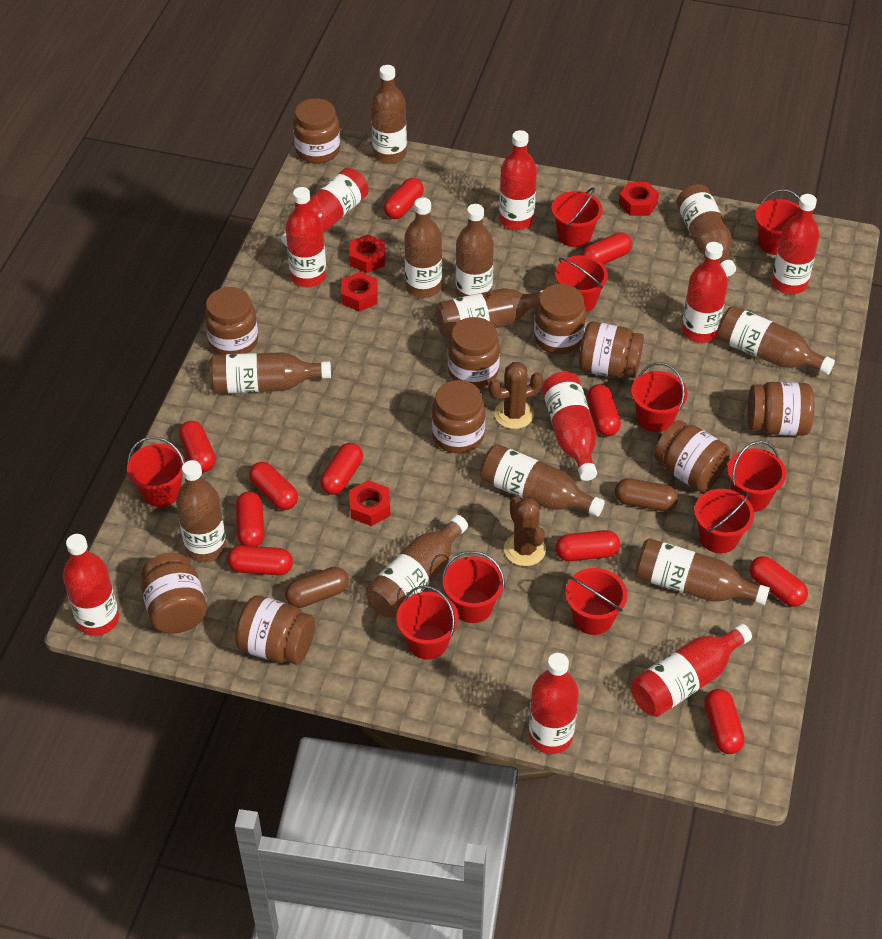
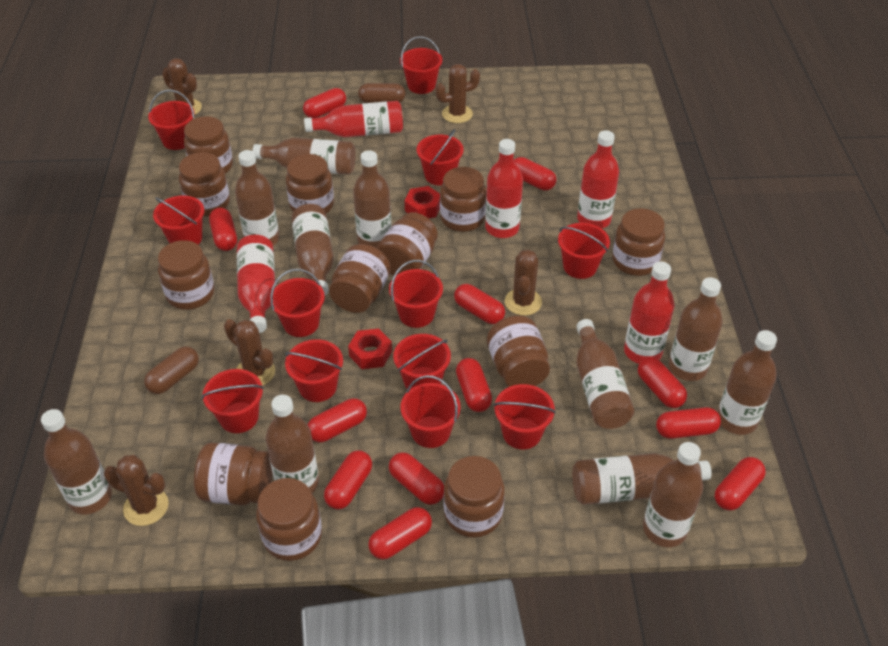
brown cactus: [488,362,543,429] [504,497,546,566] = 2 -> [104,455,169,526] [162,58,202,115] [224,319,275,386] [435,64,480,123] [505,250,542,316] = 5
brown jar: [141,553,207,634] [205,287,258,355] [235,596,315,665] [293,98,340,164] [432,380,486,453] [448,317,500,388] [534,284,586,354] [579,322,644,378] [654,420,730,491] [747,382,814,436] = 10 -> [158,240,214,310] [179,152,230,216] [184,116,233,174] [194,442,272,505] [256,478,322,561] [286,154,334,213] [329,244,391,313] [377,212,438,275] [440,167,486,232] [444,456,505,538] [487,316,550,387] [612,208,665,276] = 12
red bottle: [63,534,119,636] [281,168,368,246] [286,187,326,287] [499,130,537,230] [529,653,579,754] [542,372,597,481] [631,623,752,717] [682,242,728,343] [772,194,820,294] = 9 -> [237,235,275,333] [304,101,403,137] [485,139,523,238] [577,131,619,229] [624,262,675,364] = 5
red bucket: [127,437,185,507] [396,585,459,659] [442,551,505,623] [551,187,602,247] [555,255,608,312] [565,568,627,635] [631,362,687,432] [694,489,754,553] [727,441,786,512] [755,189,800,255] = 10 -> [148,90,195,150] [153,196,204,244] [202,369,264,433] [270,269,325,337] [285,339,343,402] [389,260,443,328] [393,334,451,389] [400,36,442,94] [401,375,461,448] [417,129,464,186] [493,384,556,449] [558,223,610,279] = 12
red capsule: [179,421,216,472] [227,545,293,575] [236,492,265,546] [249,462,298,510] [320,443,363,495] [384,178,424,219] [555,530,620,561] [582,232,632,265] [587,384,621,436] [704,689,745,754] [749,556,808,607] = 11 -> [209,208,237,251] [303,88,346,118] [308,398,367,442] [324,450,372,509] [368,507,432,560] [389,452,444,505] [454,284,505,324] [456,358,492,412] [514,157,556,191] [638,357,687,408] [656,407,721,439] [715,457,766,511] = 12
red nut: [341,272,378,312] [349,234,385,273] [349,480,391,526] [619,182,659,216] = 4 -> [348,328,392,369] [405,186,440,219] = 2

